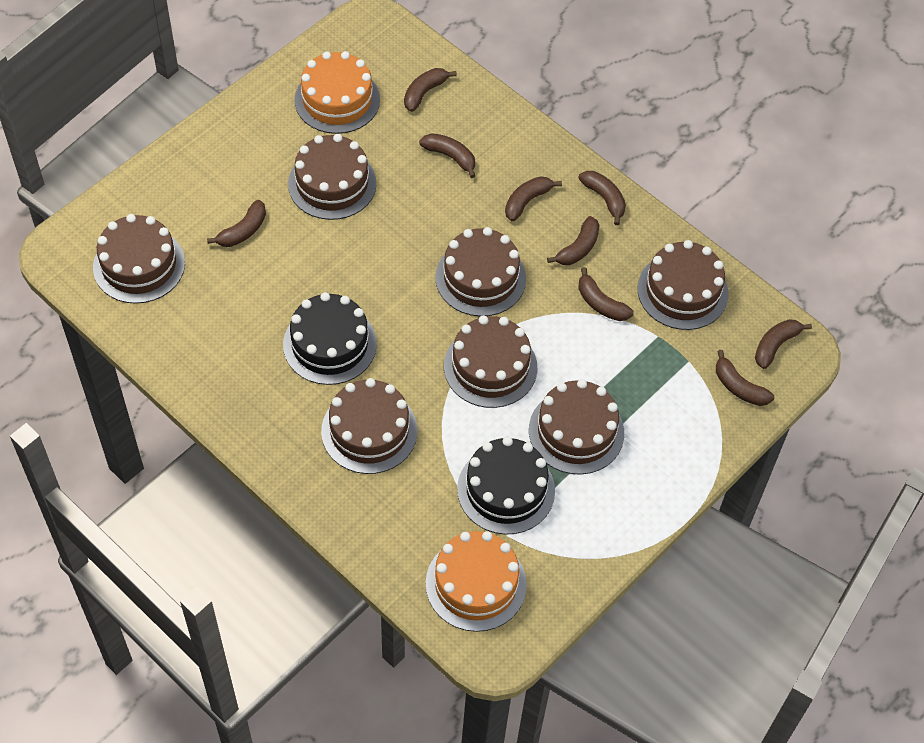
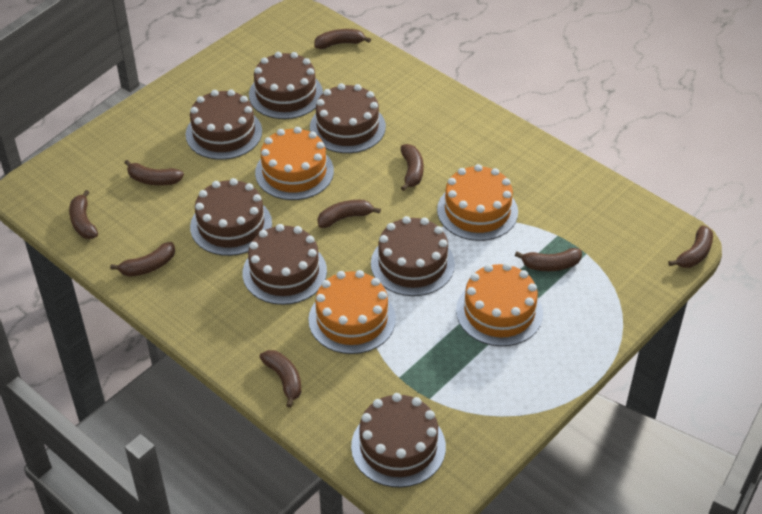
black cake: [283,292,377,385] [457,437,555,534] = 2 -> none = 0
orange cake: [294,51,380,134] [426,531,527,632] = 2 -> [255,127,334,200] [308,270,396,354] [437,164,518,241] [456,263,543,346] = 4

